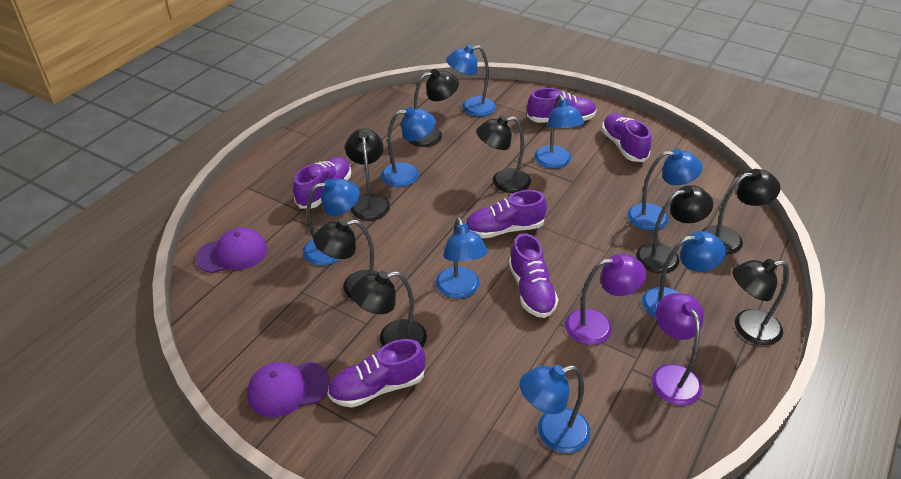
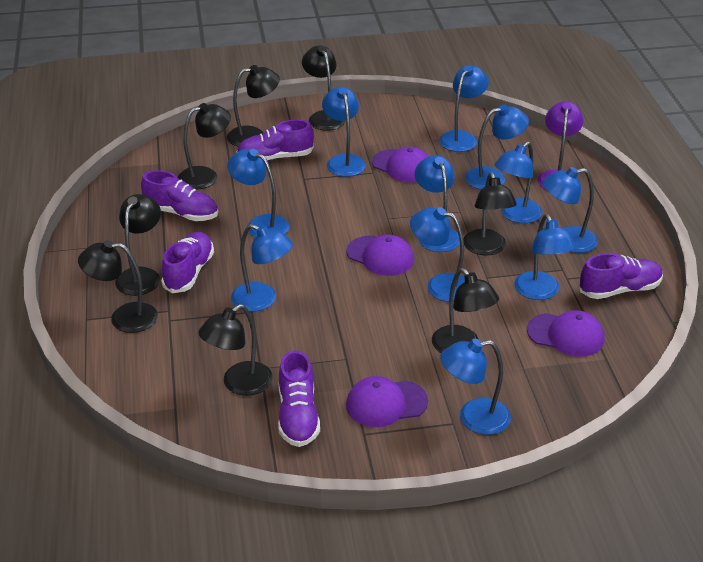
blue lamp: [303,179,360,266] [381,107,436,187] [436,218,488,299] [446,45,496,117] [519,365,591,453] [534,95,584,169] [627,149,703,231] [642,231,727,318] = 8 -> [227,149,289,238] [231,224,293,312] [322,87,366,177] [410,207,465,302] [415,155,460,252] [439,65,489,152] [440,339,511,435] [465,105,529,189] [494,142,542,223] [514,214,576,300] [542,167,598,253] = 11
purple cap: [196,227,267,273] [247,362,330,417] = 2 -> [346,235,414,276] [346,376,428,427] [372,147,429,183] [527,310,604,357] = 4
purple lamp: [565,254,647,345] [651,293,704,405] = 2 -> [537,101,584,190] = 1
purple shoe: [293,157,351,209] [328,339,425,407] [465,190,547,238] [508,233,558,318] [527,88,597,123] [602,113,651,162] = 6 -> [141,170,218,221] [161,232,214,293] [236,119,314,161] [278,350,320,447] [580,253,663,299] = 5

